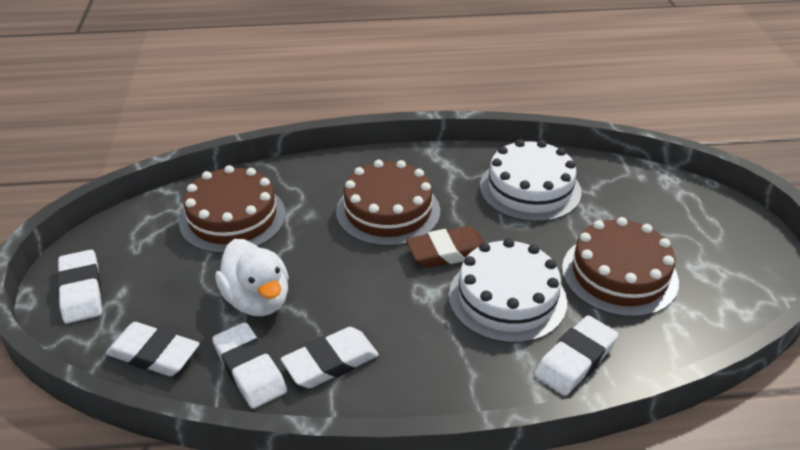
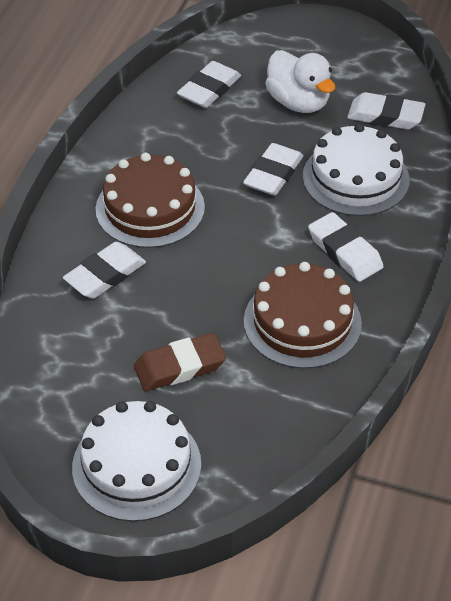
brown cake: [179,165,286,254] [336,160,440,246] [562,217,679,317] = 3 -> [95,153,205,248] [244,262,362,369] = 2

